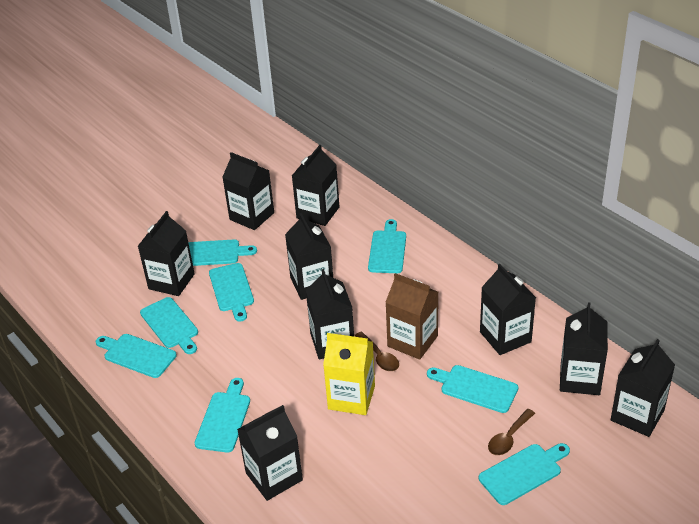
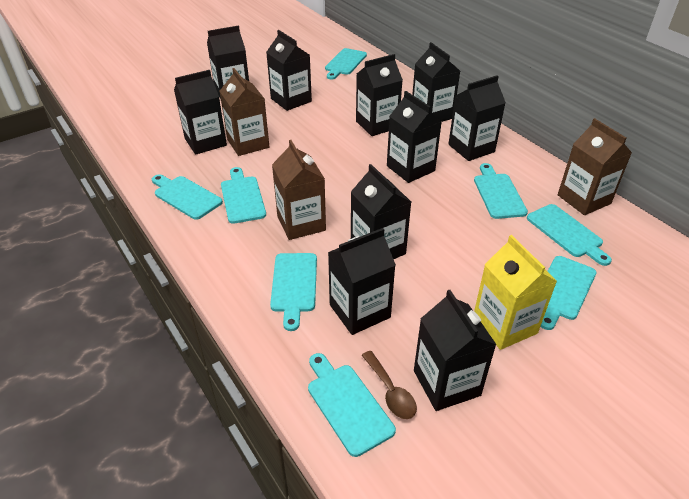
black carton: [138,211,195,296] [222,152,274,230] [237,405,303,501] [285,213,333,300] [292,145,339,226] [306,269,354,359] [480,264,536,355] [560,302,608,395] [611,339,675,437] = 9 -> [174,70,227,155] [207,25,249,99] [266,30,312,111] [328,228,396,335] [351,164,411,259] [356,54,403,136] [387,91,442,183] [412,42,460,122] [414,290,496,411] [448,75,506,161] = 10
brown carton: [385,273,438,360] = 1 -> [220,68,269,156] [272,140,326,240] [558,118,632,215] = 3
brown spoon: [355,332,399,371] [488,409,535,455] = 2 -> [362,351,417,419] = 1

